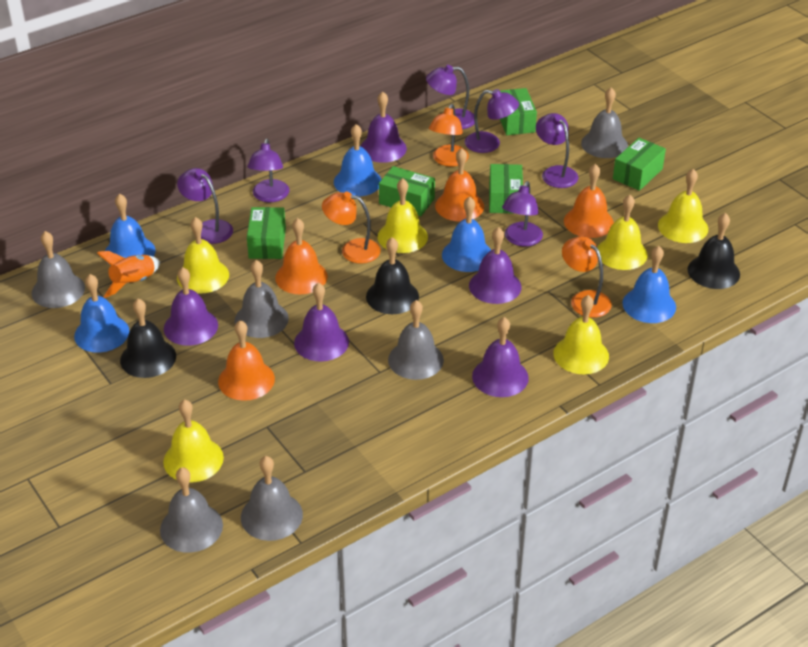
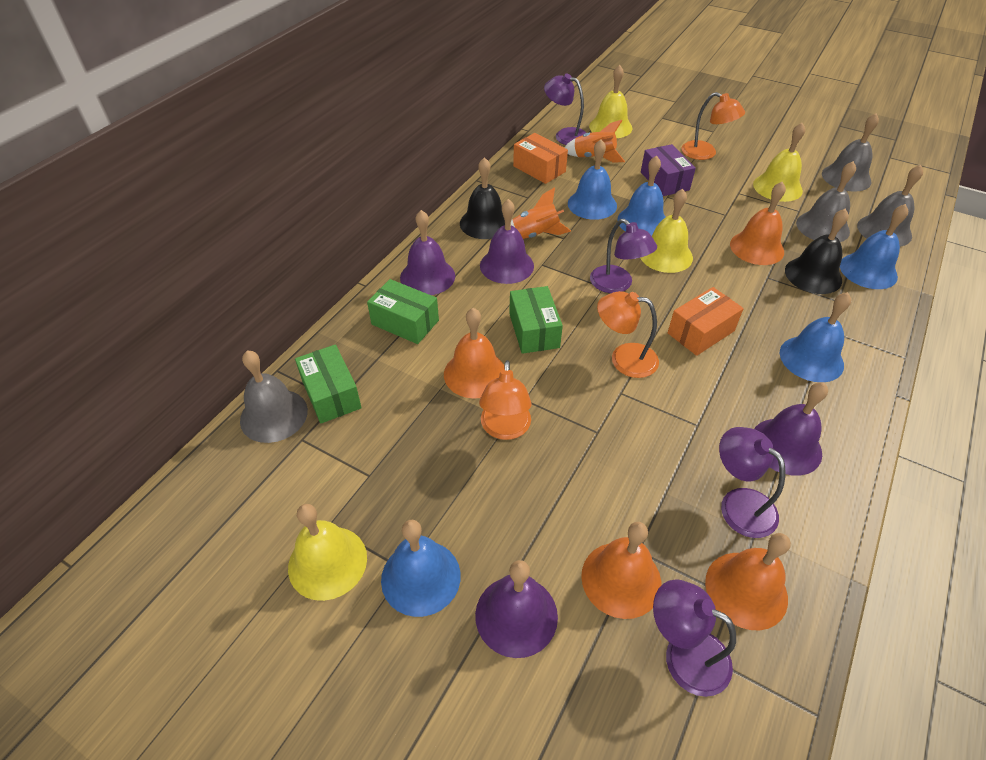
black bell: [120,298,176,378] [366,237,419,314] [687,213,740,289] = 3 -> [460,157,505,239] [785,209,849,294] = 2
green box: [247,207,286,259] [379,166,435,216] [489,164,523,214] [500,88,537,135] [613,138,666,191] = 5 -> [295,344,362,424] [367,279,439,344] [509,286,563,354] = 3
grey bell: [31,231,85,308] [160,467,223,553] [235,260,289,338] [241,456,303,541] [388,300,444,380] [581,88,628,158] = 6 -> [240,350,308,443] [796,161,856,242] [822,113,879,191] [857,165,923,247] = 4
orange box: none = 0 -> [513,133,568,184] [668,287,744,356] = 2
orange rocket: [97,251,160,298] = 1 -> [511,187,571,239] [564,120,625,163] = 2
purple bell: [164,267,218,346] [294,282,349,362] [361,91,407,163] [469,227,521,304] [472,317,529,397] = 5 -> [400,210,455,295] [475,560,558,658] [480,199,534,284] [754,382,828,476] = 4
purple box: none = 0 -> [641,144,696,196] = 1
purple lamp: [177,168,233,244] [247,139,289,202] [426,65,475,129] [465,89,519,153] [502,181,543,246] [536,113,578,188] = 6 -> [544,73,586,145] [590,219,657,293] [653,579,736,697] [719,427,785,538] = 4
yellow bell: [163,399,224,482] [177,217,229,294] [377,178,428,253] [553,295,609,374] [597,195,648,270] [658,169,708,243] = 6 -> [288,504,367,601] [589,65,632,138] [640,189,693,273] [753,123,805,202] = 4

